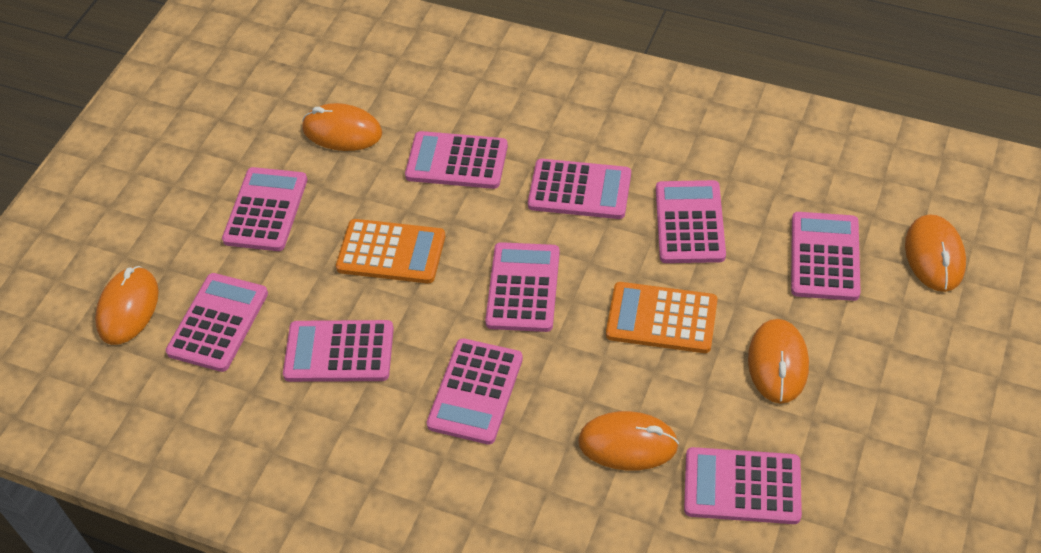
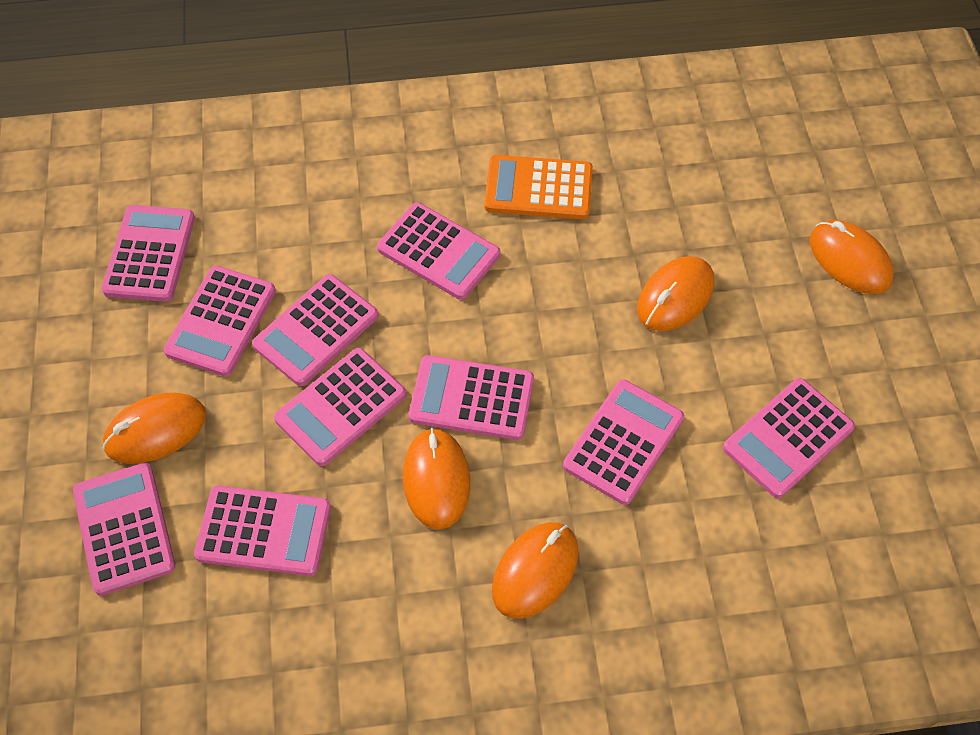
orange calculator: [336,219,445,284] [606,282,718,353] = 2 -> [484,155,593,219] = 1

